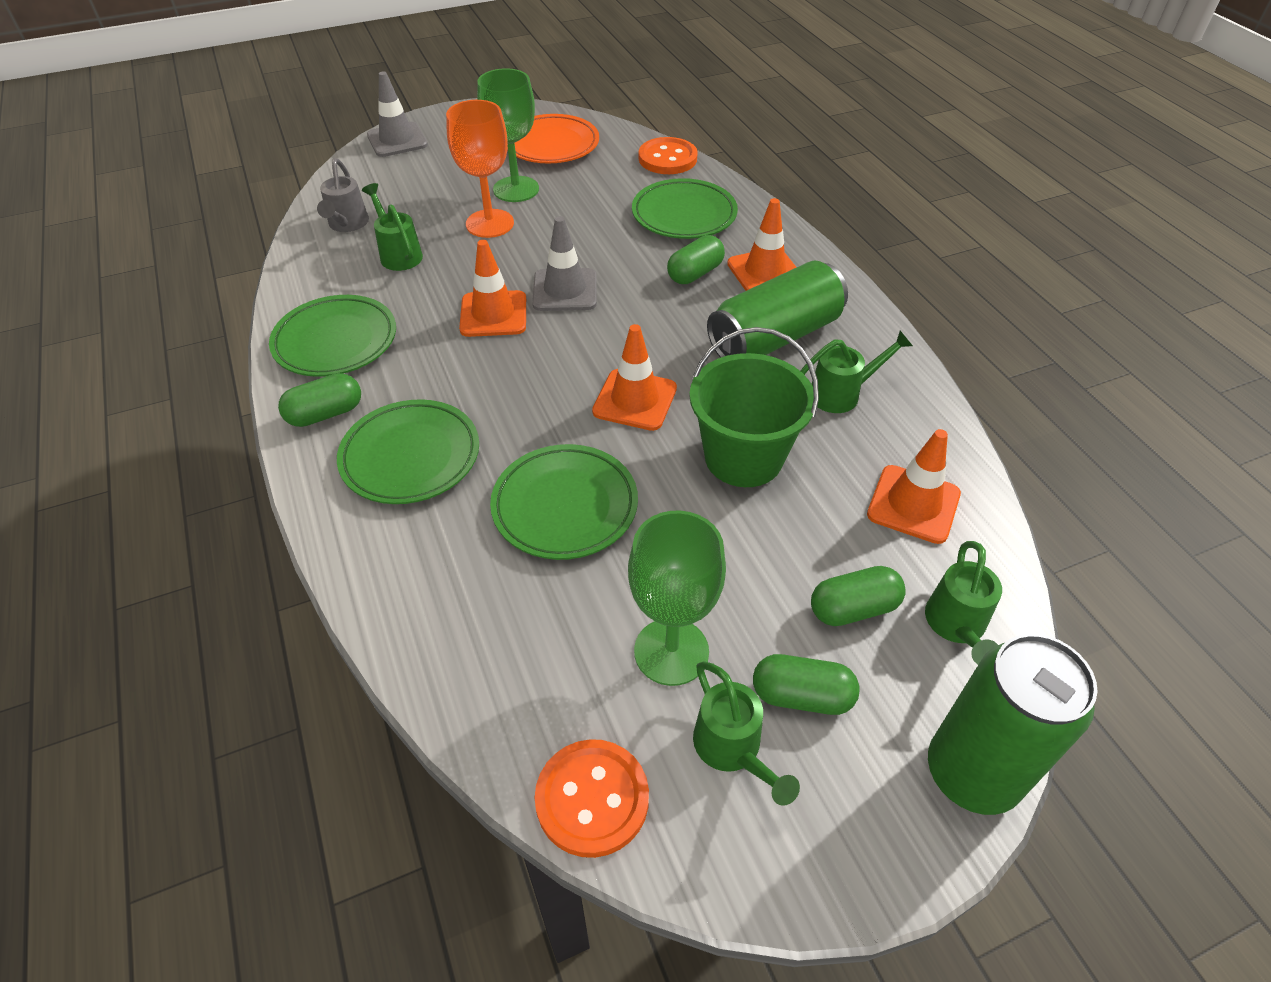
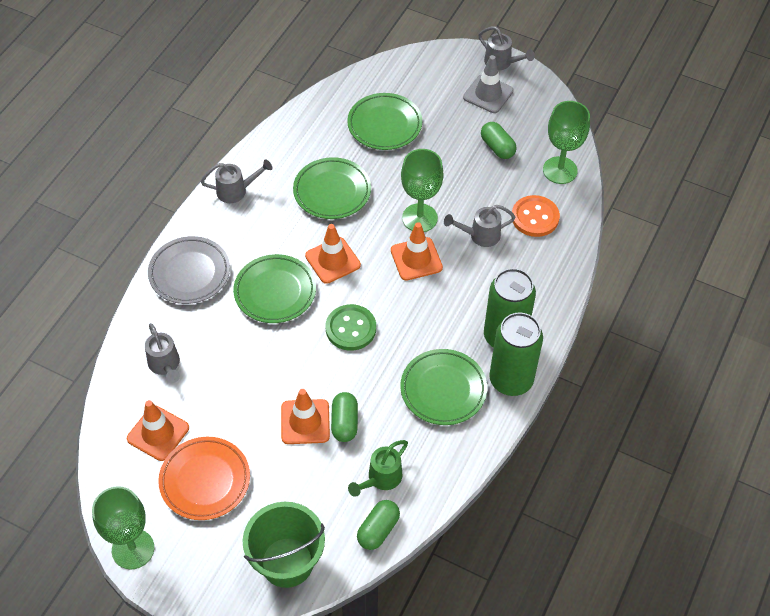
green button: none = 0 -> [326,304,376,351] = 1
green capsule: [278,373,361,427] [667,235,725,284] [753,654,860,715] [811,566,906,626] = 4 -> [331,392,358,442] [357,500,400,550] [481,122,517,159] = 3
green goblet: [477,68,539,202] [628,510,726,686] = 2 -> [92,486,154,569] [401,149,444,232] [543,101,590,184] = 3
green watering can: [362,183,423,271] [693,661,800,806] [801,331,913,413] [925,541,1002,664] = 4 -> [348,440,408,497] = 1
grey plate: none = 0 -> [148,236,230,304] = 1
grey traffic cone: [367,71,428,157] [532,216,597,311] = 2 -> [463,55,513,113] = 1
grey watering can: [317,158,369,232] = 1 -> [145,323,180,383] [201,159,273,203] [444,205,516,247] [478,26,535,70] = 4
orange button: [535,739,649,858] [638,137,698,174] = 2 -> [511,195,560,237] = 1
orange goblet: [446,100,514,238] = 1 -> none = 0

